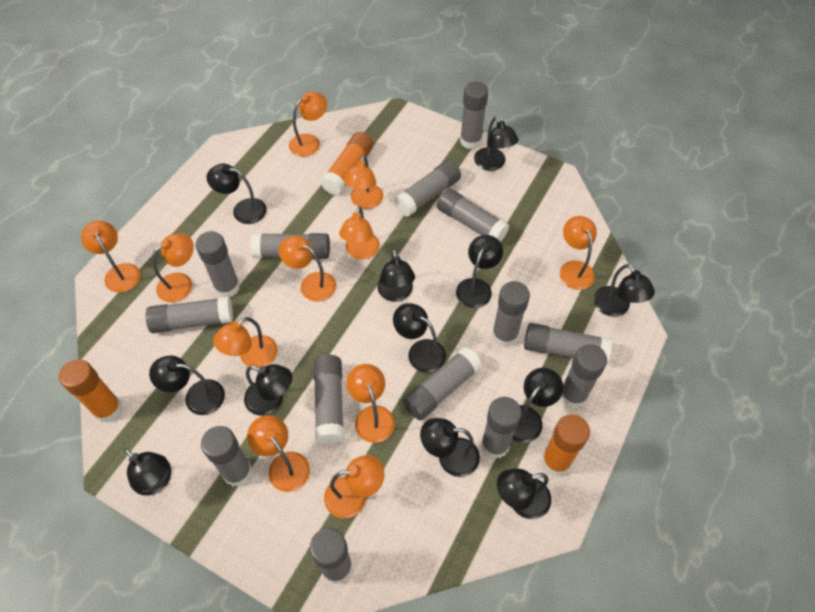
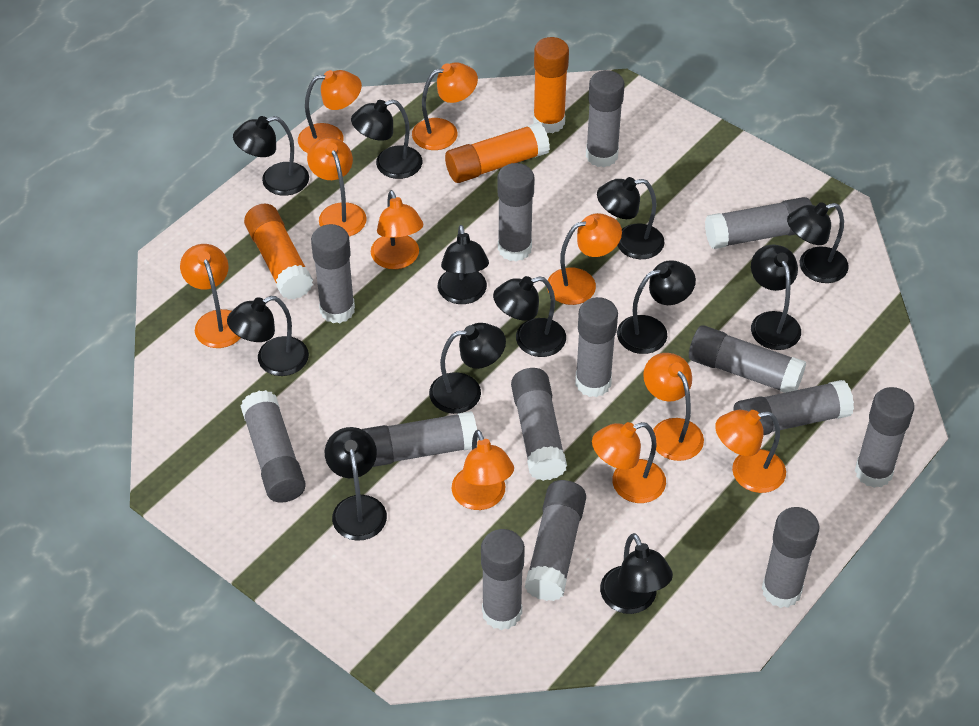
orange lamp: [81,221,140,293] [153,233,194,303] [213,317,278,368] [247,415,310,492] [279,236,336,302] [289,92,327,157] [324,455,385,518] [339,206,380,260] [344,155,383,209] [346,364,395,443] [560,216,597,290] = 11 -> [180,244,241,348] [298,70,362,153] [307,137,367,237] [371,190,423,269] [412,62,478,150] [452,430,514,510] [547,213,622,305] [592,422,666,503] [643,353,704,461] [715,410,786,493] = 10

